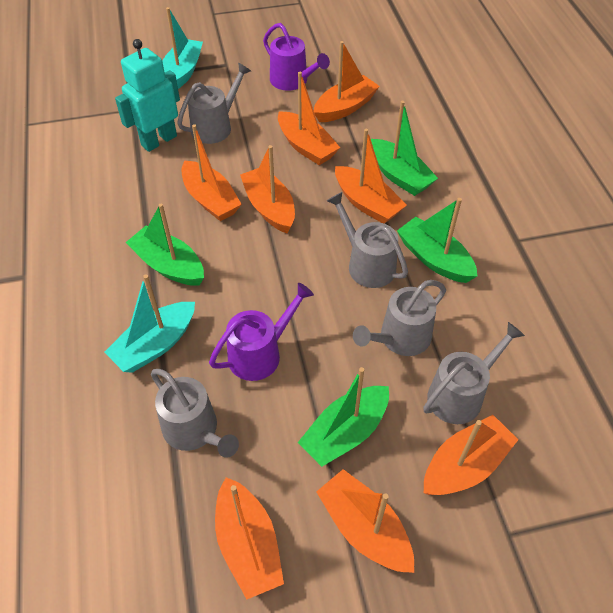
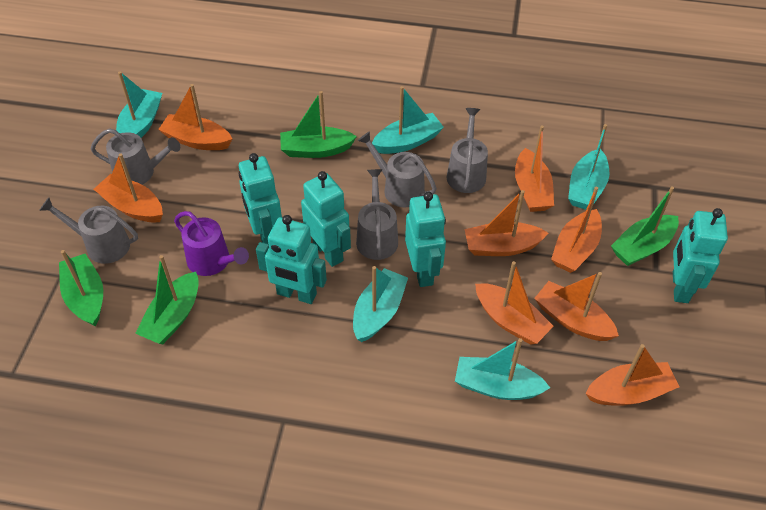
purple watering can: [209,283,314,381] [263,23,330,91] = 2 -> [174,211,249,276] = 1
turquoise boat: [105,274,195,373] [162,7,203,89] = 2 -> [116,72,162,138] [353,266,408,342] [372,86,444,154] [455,338,550,400] [568,124,609,210] = 5
turquoise robot: [115,39,180,152] = 1 -> [238,153,282,244] [256,215,327,304] [301,171,351,267] [405,192,446,287] [673,208,728,303] = 5

